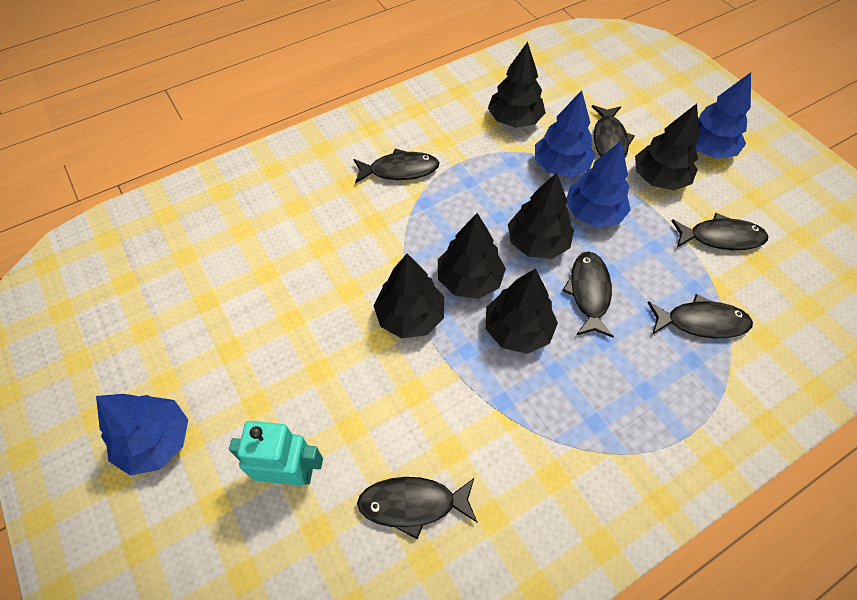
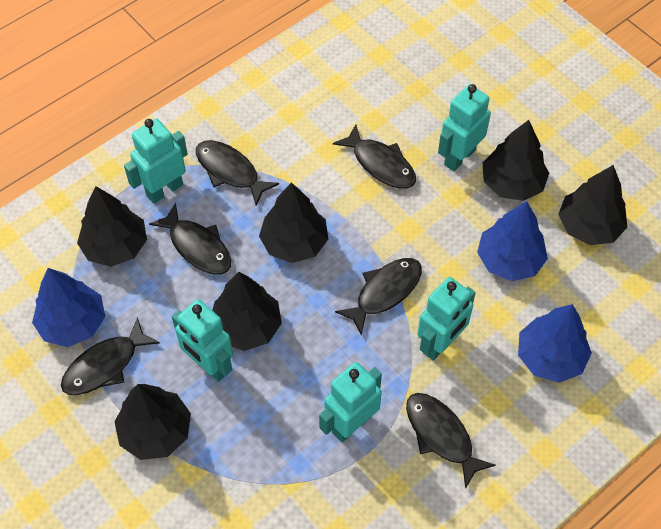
blue tree: [96,394,188,475] [535,90,595,177] [567,140,631,227] [695,72,751,159] = 4 -> [32,268,105,347] [477,201,548,281] [518,304,592,383] = 3
turquoise robot: [229,421,323,486] = 1 -> [124,119,188,204] [172,299,233,382] [319,362,382,443] [417,277,476,361] [438,84,491,171] = 5

